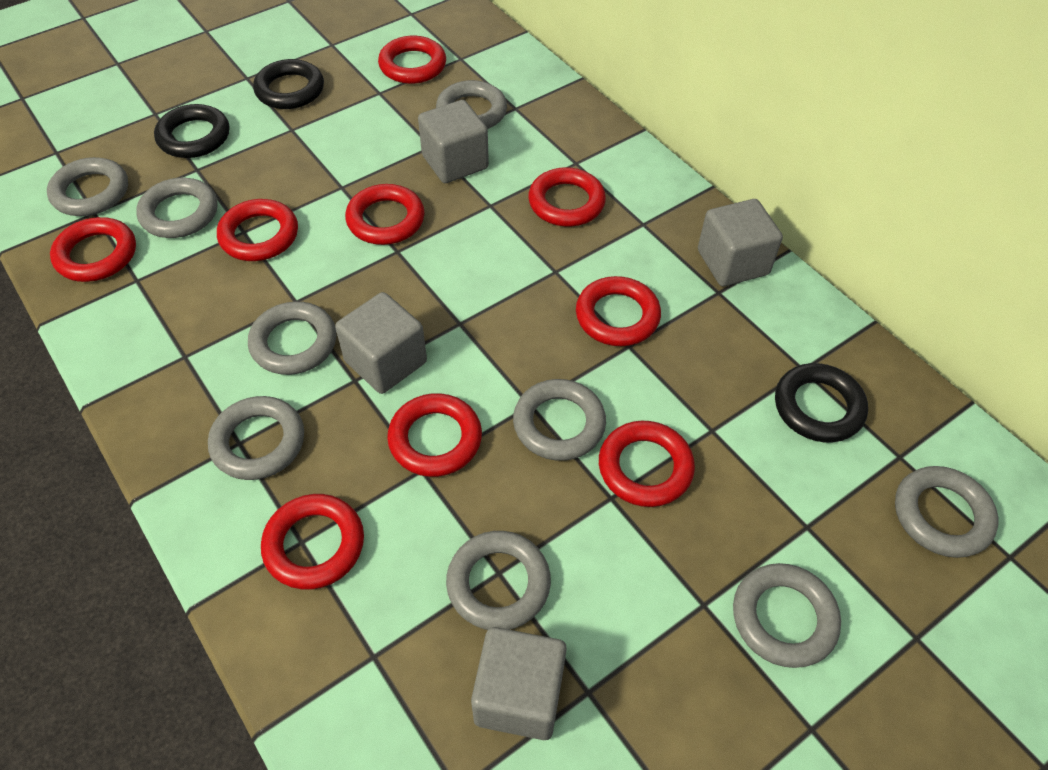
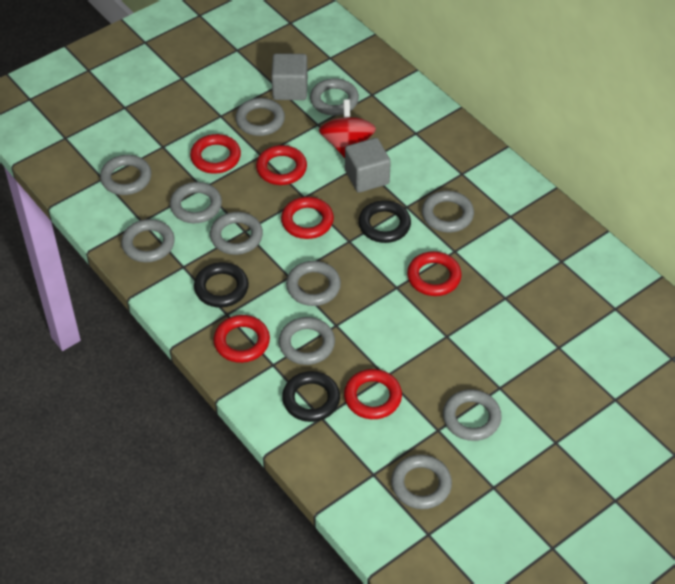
grey cube: [335,292,427,394] [418,100,489,183] [471,627,567,740] [698,199,783,286] = 4 -> [271,53,308,100] [345,138,391,193] = 2
grey ring: [47,157,128,216] [136,178,217,238] [208,396,304,480] [248,301,337,375] [436,80,507,129] [446,531,551,630] [513,379,606,461] [733,563,841,668] [895,466,998,558] = 9 -> [100,155,151,195] [121,219,175,262] [170,182,222,223] [210,212,263,255] [235,98,285,136] [279,317,335,365] [286,261,341,306] [310,78,359,116] [391,454,452,509] [422,191,474,233] [443,389,502,441] = 11
red ring: [50,217,136,282] [217,199,298,261] [261,494,364,590] [345,184,425,245] [378,36,446,84] [387,393,482,477] [528,167,606,227] [576,276,661,346] [599,421,695,507] = 9 -> [190,134,241,174] [213,315,270,363] [256,145,307,185] [281,197,334,239] [344,369,402,419] [407,251,462,296] = 6
red spinning top: none = 0 -> [319,99,376,158] = 1

